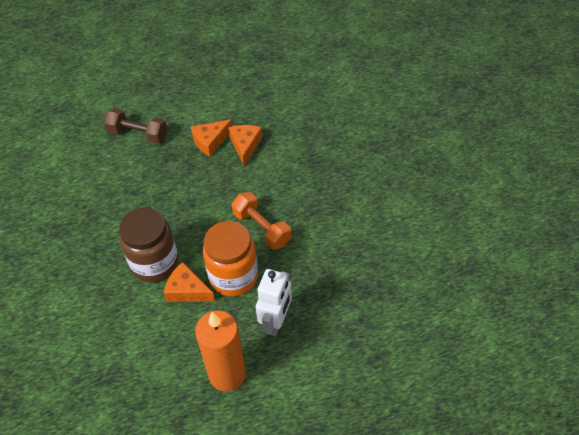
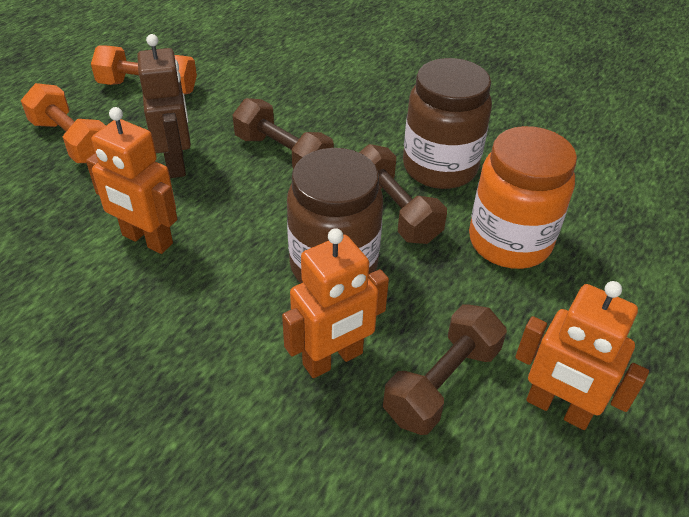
brown dumbbell: [104,108,167,144] = 1 -> [233,98,334,169] [359,144,447,244] [383,304,507,435] = 3
brown jar: [119,207,178,283] = 1 -> [287,148,383,283] [403,58,492,189] = 2
brown robot: none = 0 -> [137,34,191,178] = 1
orange candle: [195,310,246,392] = 1 -> none = 0
orange cheese: [164,262,215,302] [191,120,232,157] [228,125,262,166] = 3 -> none = 0
orange dumbbell: [231,192,291,250] = 1 -> [21,83,106,163] [91,46,197,94] = 2
orange robot: none = 0 -> [86,107,177,254] [282,228,389,378] [515,281,649,430] = 3
white robot: [256,269,292,336] = 1 -> none = 0

